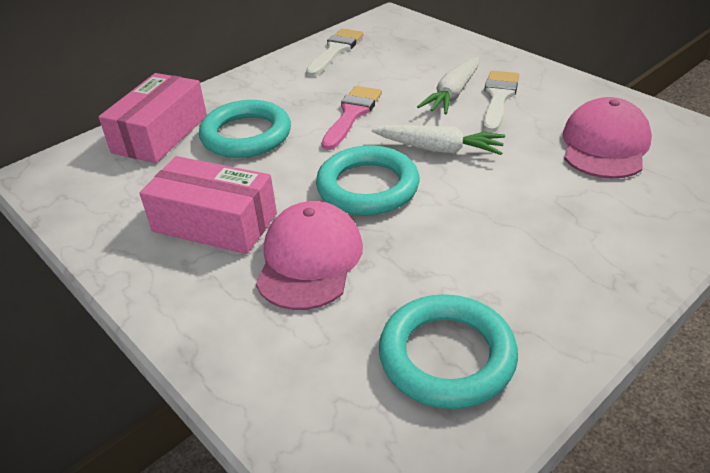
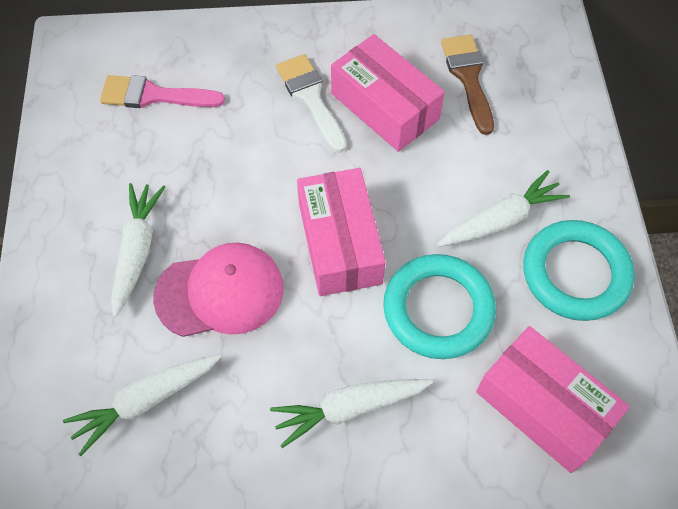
brown brush: none = 0 -> [441,35,494,135] = 1
pink box: [98,73,207,163] [139,156,277,254] = 2 -> [297,168,386,296] [331,34,445,152] [476,326,630,473] = 3
pink cap: [256,201,363,310] [563,97,652,179] = 2 -> [153,243,284,337] = 1
turquoise ring: [199,100,291,158] [316,145,420,215] [379,294,518,409] = 3 -> [383,254,496,359] [523,220,635,321] = 2
white brush: [306,29,364,77] [483,71,519,133] = 2 -> [276,54,347,153] = 1
white carrot: [372,125,505,155] [417,57,479,114] = 2 -> [63,354,221,456] [111,183,165,317] [270,379,433,448] [437,170,570,247] = 4

